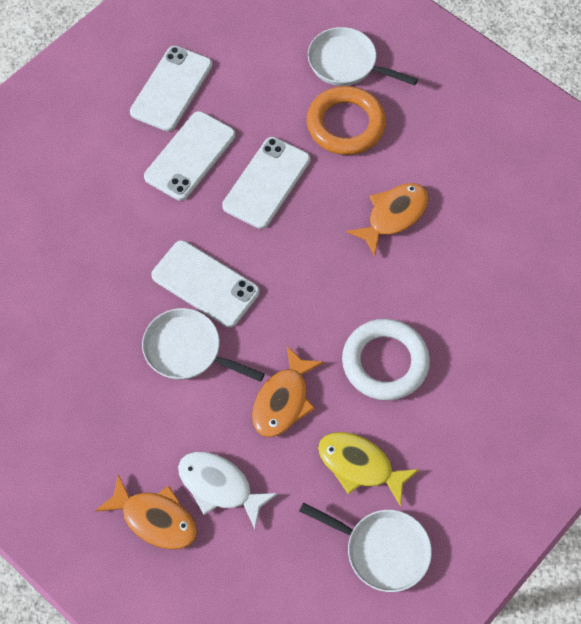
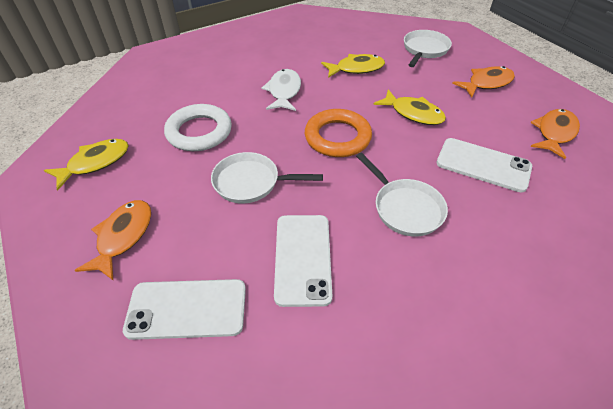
white phone: [130,46,212,131] [144,111,235,201] [151,240,259,327] [222,137,310,229] = 4 -> [123,279,246,340] [274,215,332,307] [436,138,532,192] = 3
yellow fish: [318,432,420,506] = 1 -> [44,139,129,191] [321,54,385,78] [373,89,446,125] = 3

